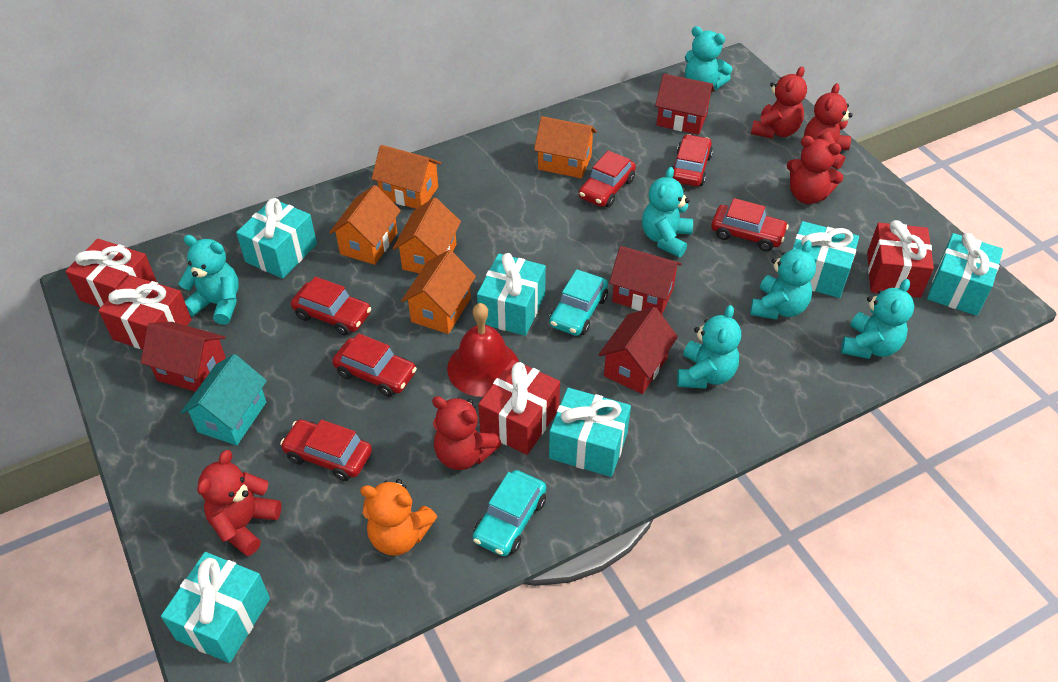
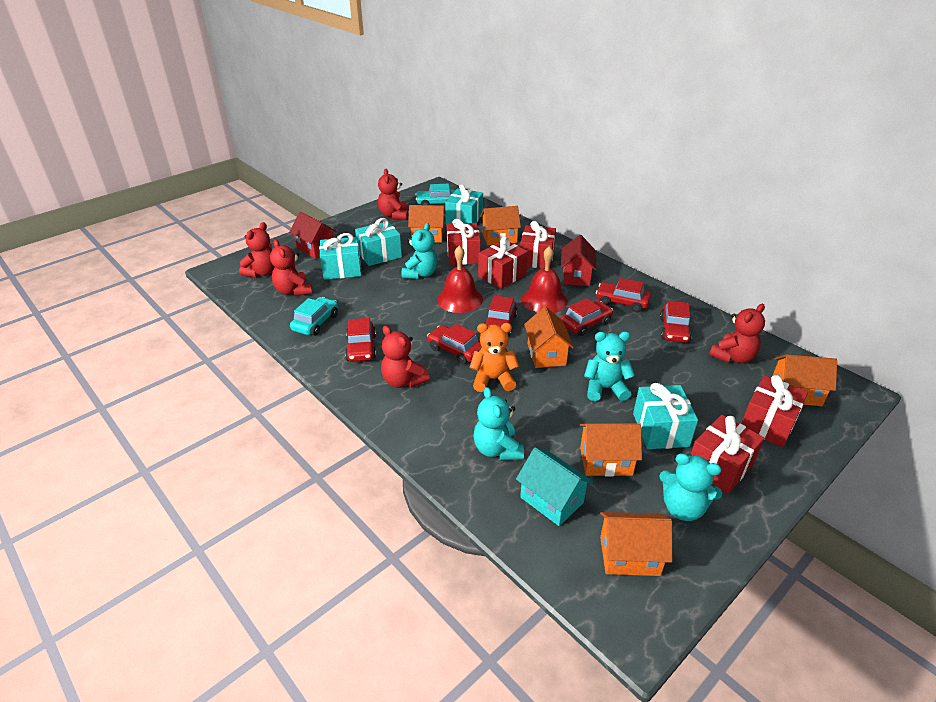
orange house: [329,185,401,265] [372,145,441,209] [393,197,461,273] [401,250,476,334] [534,116,597,178] = 5 -> [408,205,446,243] [480,206,521,246] [524,307,574,368] [580,423,642,476] [600,512,672,576] [773,354,837,406] = 6
red bell: [447,303,519,397] = 1 -> [437,245,483,313] [521,246,568,313] = 2
red gift: [66,239,157,308] [98,275,192,350] [478,360,560,455] [867,220,934,298] = 4 -> [447,219,481,265] [478,237,528,289] [520,221,556,268] [691,415,764,494] [741,375,808,447] = 5
red house: [141,322,226,392] [599,307,678,394] [609,246,682,314] [655,74,715,135] = 4 -> [289,212,337,259] [561,235,596,286] = 2
turquoise gift: [161,552,270,663] [236,198,317,279] [477,253,546,336] [549,388,631,477] [792,221,859,298] [927,233,1003,316] = 6 -> [319,233,361,280] [355,218,402,266] [445,184,483,224] [633,383,698,449] = 4
turquoise teddy bear: [178,235,239,325] [642,167,693,257] [677,305,741,389] [685,26,733,90] [750,240,816,320] [841,279,914,359] = 6 -> [402,223,438,279] [473,387,524,461] [584,332,635,401] [659,453,722,521] = 4

